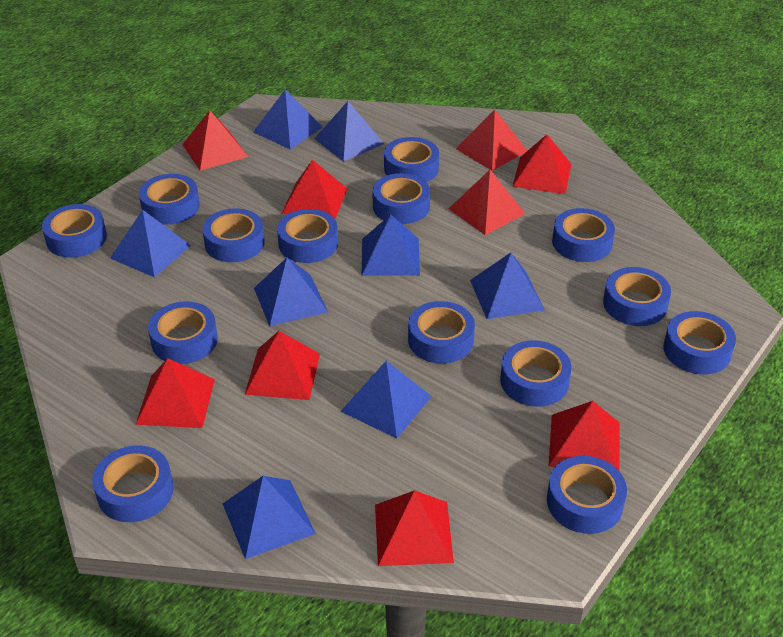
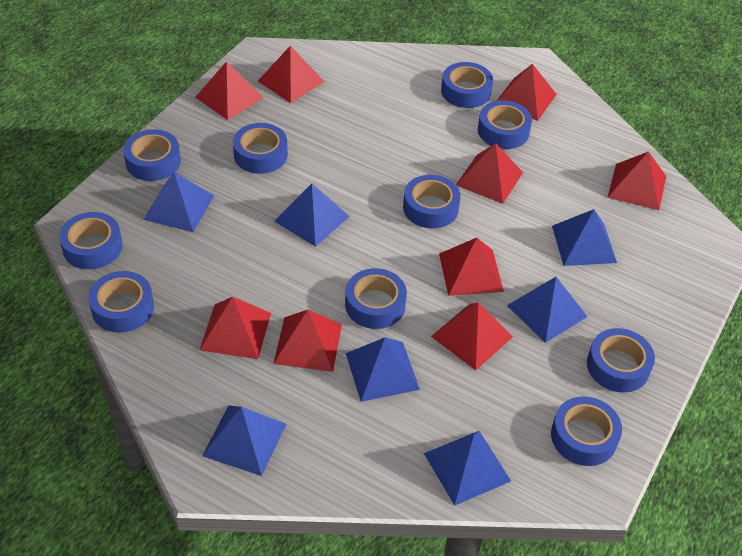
blue pyramid: [110,210,191,277] [223,476,316,559] [253,90,323,149] [254,258,328,326] [314,101,384,162] [341,361,432,438] [361,214,420,276] [470,253,545,319] = 8 -> [143,172,214,232] [202,405,286,476] [274,183,350,247] [346,337,420,402] [424,431,511,506] [507,277,588,343] [552,209,617,266] = 7
blue tape: [42,204,107,258] [92,445,174,522] [139,174,200,225] [148,302,218,364] [202,208,265,262] [277,209,338,263] [373,173,430,224] [384,137,439,182] [408,301,475,364] [500,340,572,407] [547,456,627,534] [552,208,615,262] [603,267,671,326] [663,311,736,375] = 14 -> [59,212,123,269] [88,271,154,333] [123,129,181,181] [233,123,288,174] [345,268,407,329] [403,175,461,228] [441,62,493,108] [478,100,532,149] [551,396,622,466] [587,328,655,393] = 10

